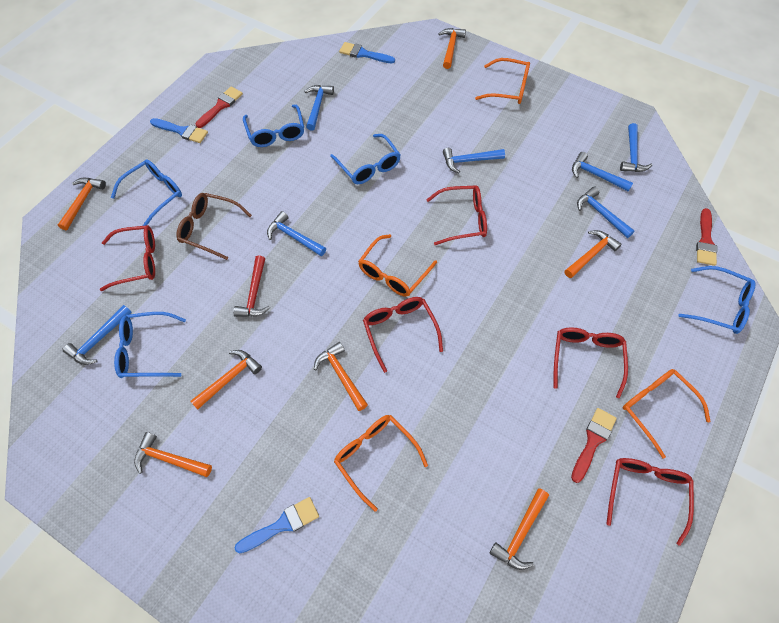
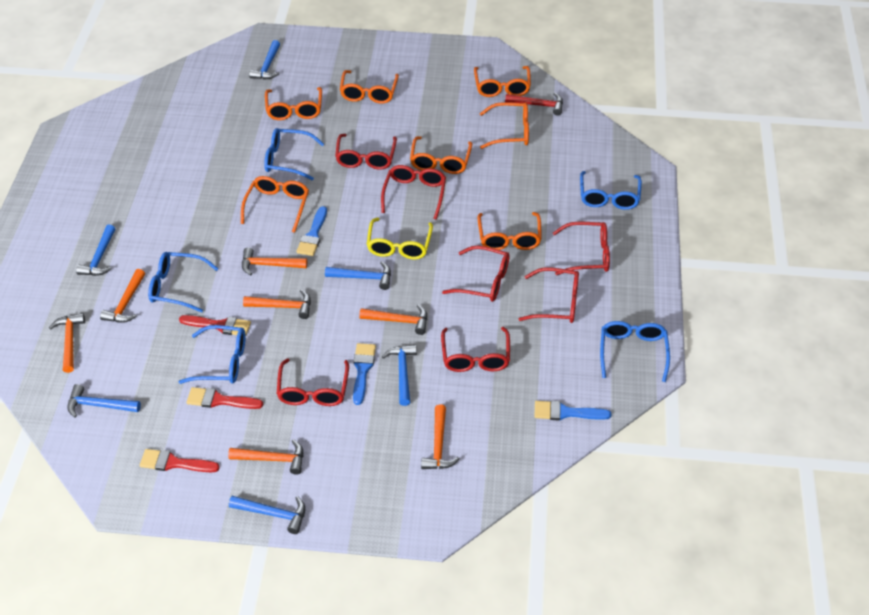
blue hammer: [63,305,132,365] [267,211,326,256] [304,85,334,131] [443,148,505,173] [572,152,633,192] [577,187,635,238] [620,123,652,172] = 7 -> [67,384,141,418] [76,224,116,276] [229,496,305,534] [249,40,280,80] [325,261,391,290] [382,345,417,406] = 6
brown glasses: [176,193,252,260] = 1 -> none = 0
orange glasses: [334,415,428,512] [358,234,437,297] [475,58,530,104] [623,369,711,458] = 4 -> [241,176,309,233] [265,87,322,120] [340,70,399,104] [410,136,472,174] [474,66,531,97] [478,212,542,250] [480,102,529,149] = 7
red glasses: [100,225,155,291] [363,297,443,373] [426,186,487,245] [554,328,628,398] [606,458,694,546] = 5 -> [277,358,349,406] [335,134,397,170] [381,165,446,220] [441,327,510,372] [442,245,510,302] [519,267,579,323] [553,222,610,275] = 7
yellow glasses: none = 0 -> [367,218,433,259] = 1

